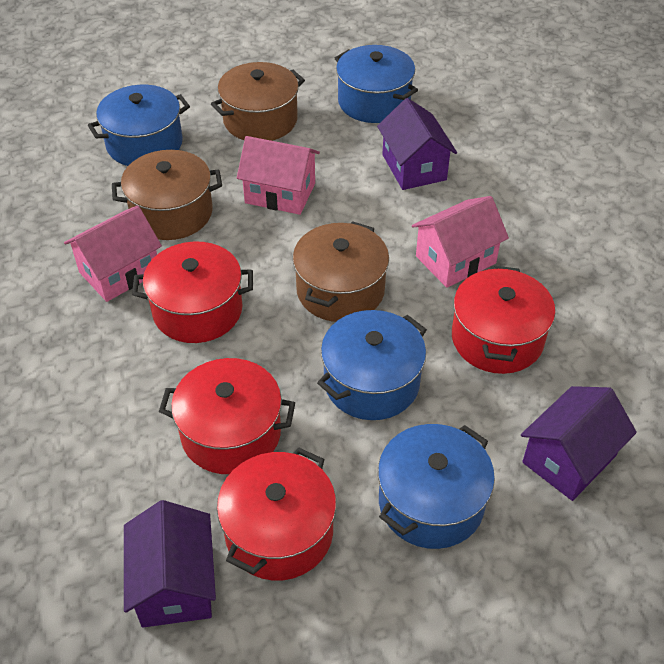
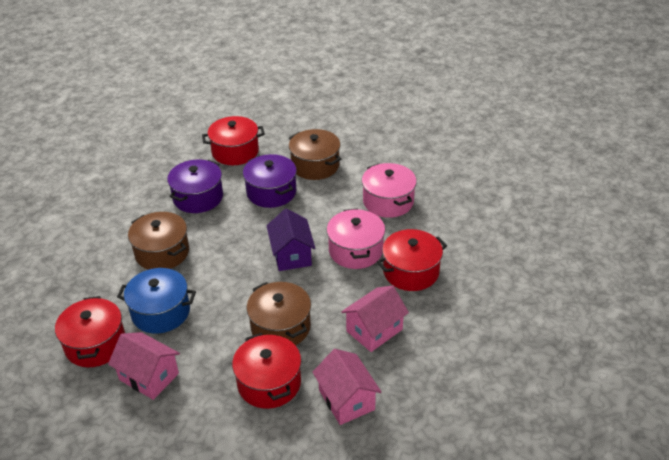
blue pot: [88,85,190,166] [317,310,427,420] [335,45,418,123] [378,424,495,549] = 4 -> [117,268,196,334] = 1
pink pot: none = 0 -> [327,208,385,269] [362,163,417,218] = 2
purple house: [124,500,216,628] [377,98,457,190] [521,386,637,501] = 3 -> [267,208,315,271] = 1
purple pot: none = 0 -> [167,160,223,213] [243,154,297,208] = 2

